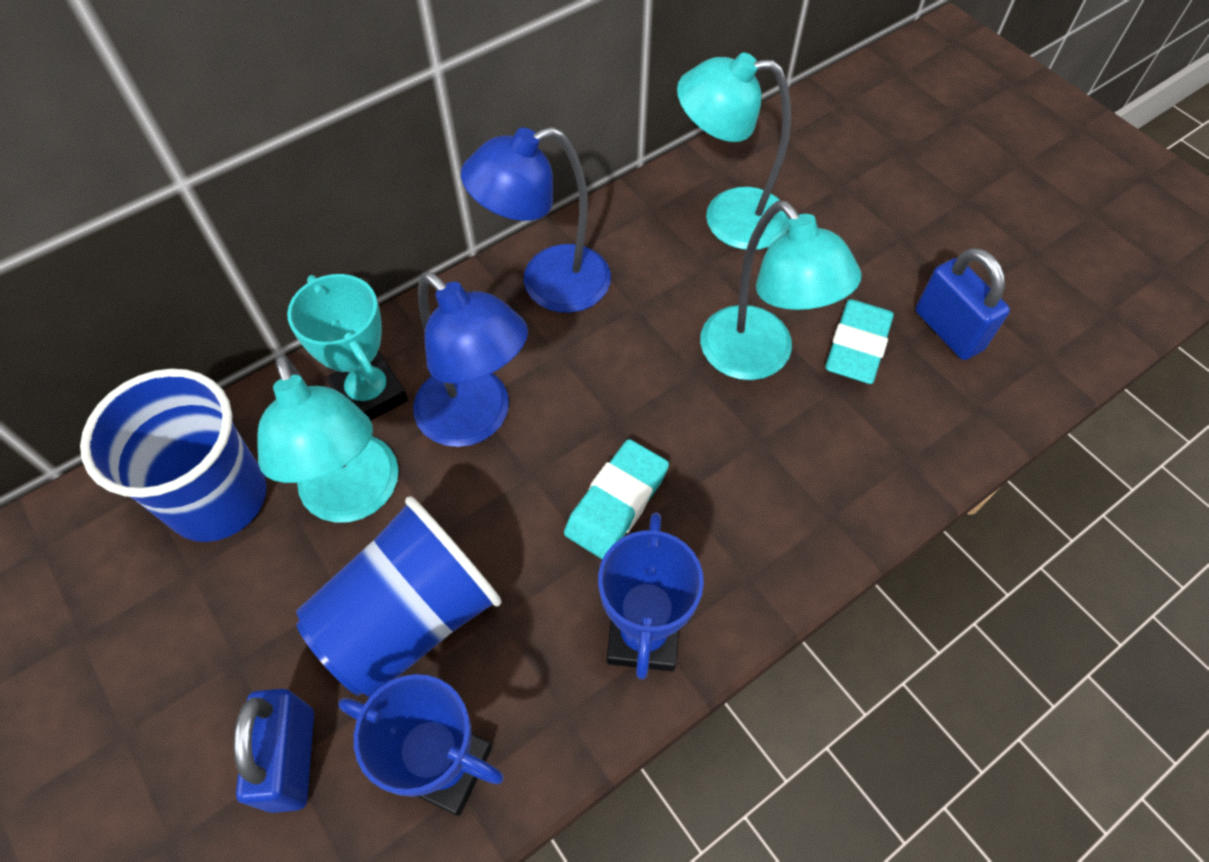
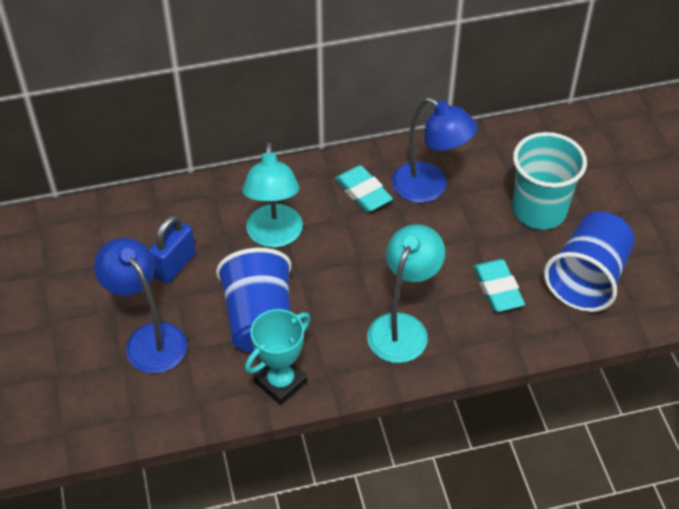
blue padlock: [233,689,314,813] [916,248,1010,360] = 2 -> [149,215,196,283] = 1
blue trophy: [338,674,504,816] [598,512,704,679] = 2 -> none = 0
turquoise cup: none = 0 -> [512,132,587,230] = 1
turquoise lamp: [257,355,399,523] [677,53,791,250] [700,201,861,380] = 3 -> [242,142,303,248] [367,224,445,363] = 2

